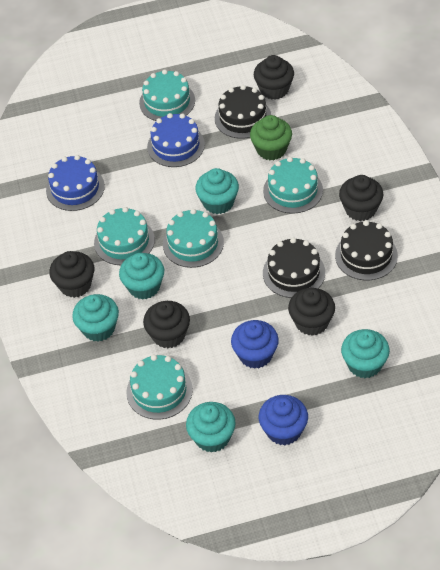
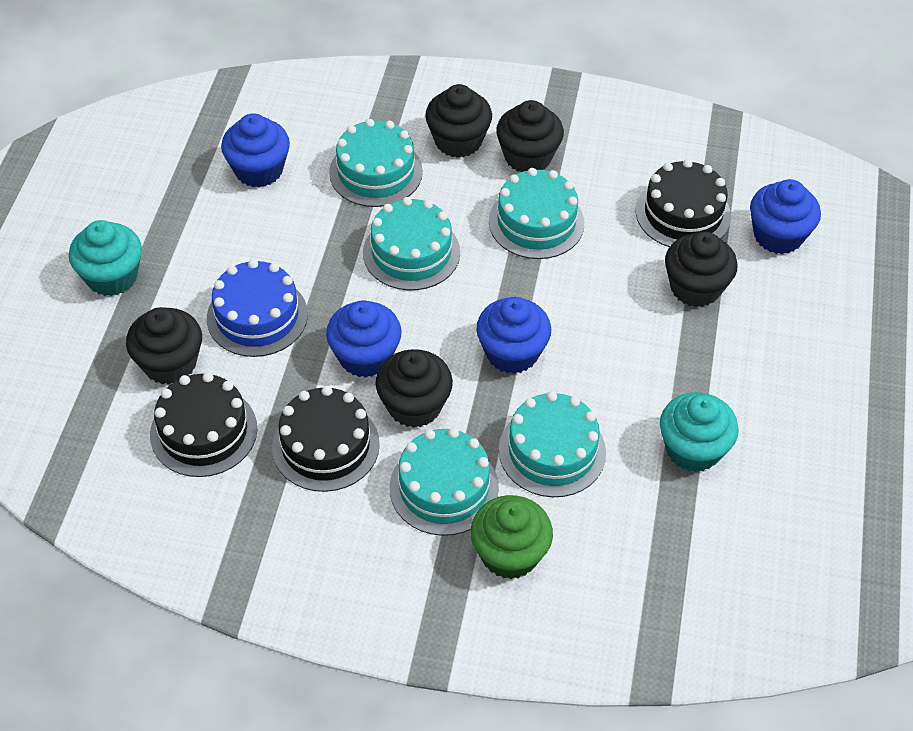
blue cake: [46,155,105,211] [147,113,205,167] = 2 -> [207,259,308,357] = 1
blue cupcake: [231,320,279,369] [259,395,308,446] = 2 -> [221,113,290,187] [326,300,402,378] [476,297,551,374] [750,179,821,254] = 4
turquoise cupcake: [72,294,119,342] [119,253,164,300] [186,402,236,453] [195,168,239,214] [341,329,390,378] = 5 -> [69,220,142,296] [660,392,739,472] = 2

